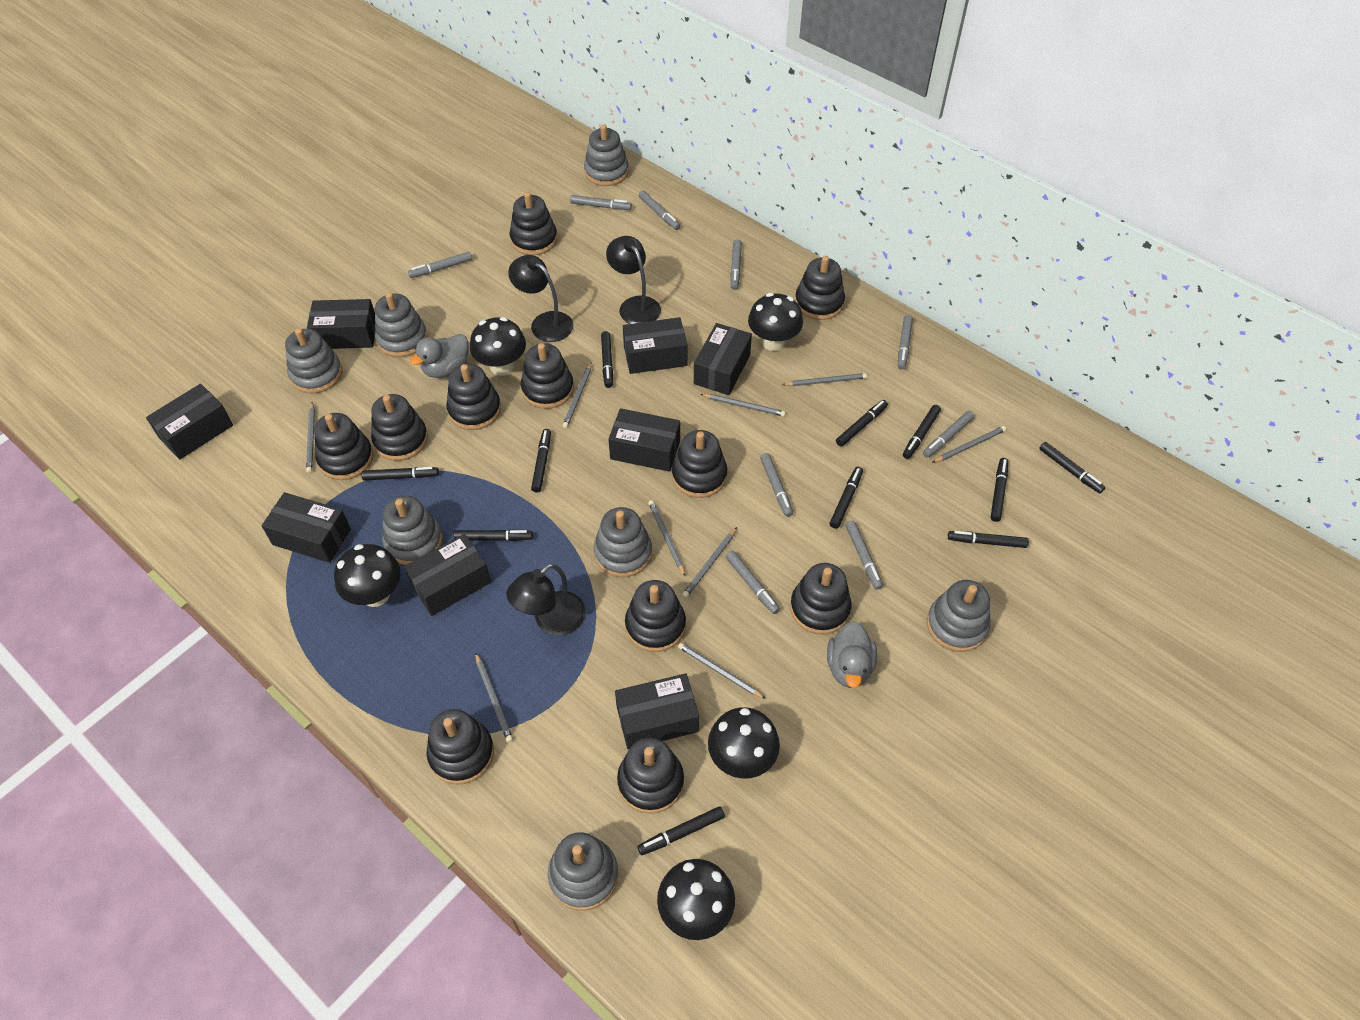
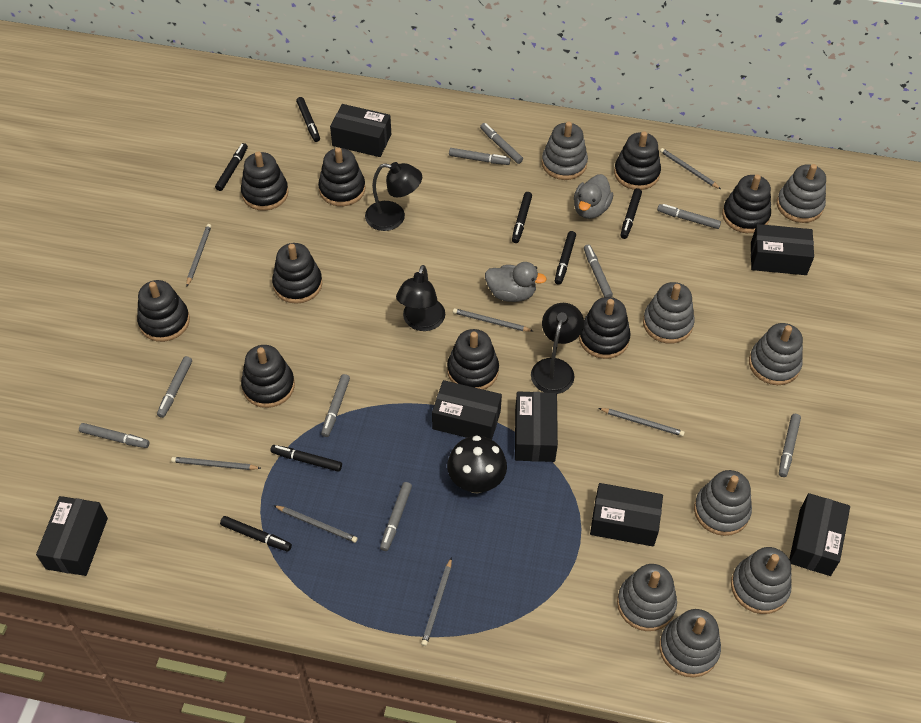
black box: [146,384,233,459] [262,492,351,563] [307,299,375,349] [404,534,491,616] [608,408,680,472] [615,673,699,750] [623,317,688,374] [694,323,752,395] = 8 -> [36,496,108,576] [330,104,391,157] [432,380,502,440] [515,391,558,462] [590,483,663,547] [751,224,814,275] [789,493,850,576] = 7
black marker: [362,467,439,481] [454,529,533,541] [531,429,551,493] [601,331,613,388] [637,806,725,855] [830,467,863,529] [836,400,888,447] [903,405,941,459] [948,531,1029,548] [991,458,1008,522] [1039,442,1105,493] = 11 -> [215,143,248,191] [220,516,292,552] [270,445,342,472] [296,97,320,142] [512,192,532,243] [555,231,576,285] [620,188,642,239] = 7
black mushroom: [334,544,401,607] [470,317,526,376] [657,859,735,940] [708,707,780,779] [748,293,803,351] = 5 -> [447,435,507,493] = 1
black stacking toy: [314,413,373,480] [371,394,428,461] [427,709,494,785] [446,364,501,430] [510,192,557,255] [521,343,574,409] [617,738,684,814] [625,580,686,652] [672,430,727,498] [790,563,851,634] [795,256,845,320] = 11 -> [137,280,190,342] [241,152,289,211] [241,345,295,408] [272,243,322,304] [318,147,365,206] [447,329,499,390] [579,297,631,359] [614,131,661,190] [722,174,771,233] = 9
grey pencil: [306,402,315,473] [475,653,513,742] [563,362,592,428] [648,500,686,577] [678,643,766,699] [682,527,737,598] [700,394,786,417] [782,373,867,386] [932,426,1006,463] = 9 -> [171,457,261,470] [186,224,211,286] [274,505,358,543] [421,557,452,646] [453,308,533,332] [599,408,685,436] [660,148,721,189] = 7
grey stacking toy: [285,328,342,393] [375,292,428,357] [382,496,443,565] [548,832,619,911] [584,124,629,186] [594,507,652,577] [927,580,990,652] = 7 -> [542,122,588,180] [617,564,677,631] [643,282,695,344] [659,609,721,677] [694,470,752,536] [731,547,792,614] [749,323,803,385] [777,164,826,223] = 8

